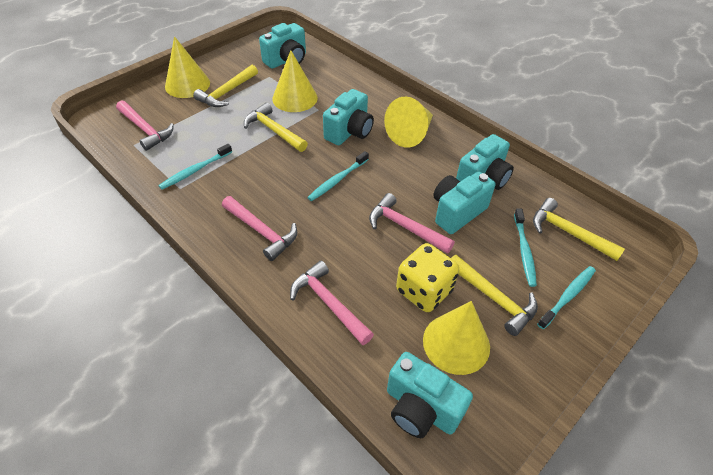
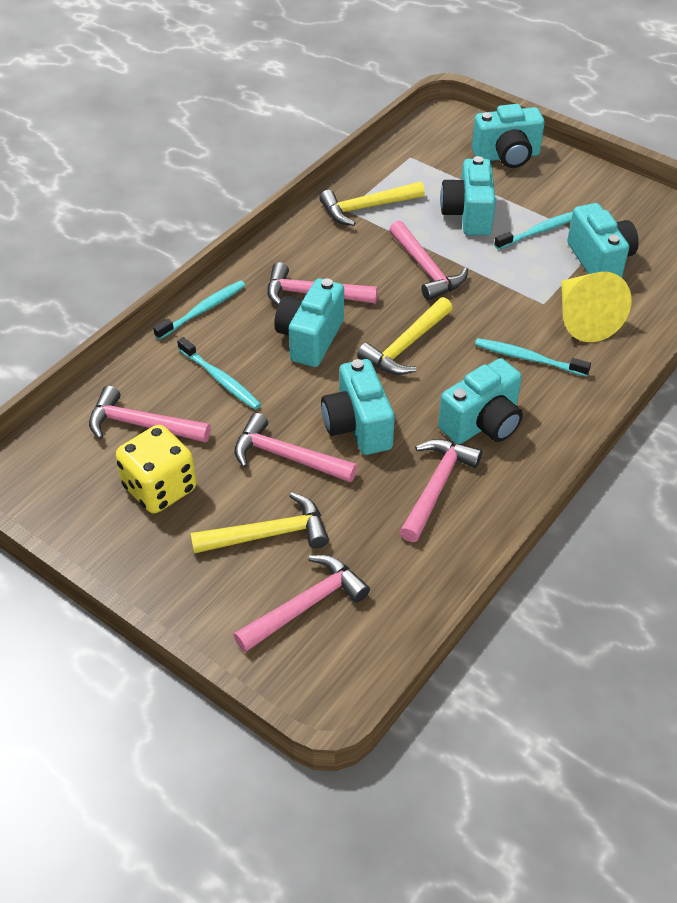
pink hammer: [116,101,174,151] [222,196,297,261] [290,261,374,345] [369,193,455,254] = 4 -> [89,386,211,443] [234,413,358,483] [234,555,370,652] [267,262,378,305] [389,221,468,300] [399,439,482,542] = 6
turquoise camera: [259,23,306,69] [323,89,374,145] [387,352,473,438] [433,172,496,234] [456,134,514,190] = 5 -> [274,278,344,367] [321,359,395,455] [438,358,523,444] [440,156,496,236] [472,104,545,168] [567,203,639,278] = 6
yellow cone: [165,36,210,98] [272,50,318,112] [384,97,433,147] [423,301,490,375] = 4 -> [561,272,632,342] = 1
yellow hammer: [193,65,258,107] [244,103,308,152] [451,255,538,336] [533,198,625,261] = 4 -> [190,492,329,554] [319,182,425,226] [357,297,453,375] = 3

